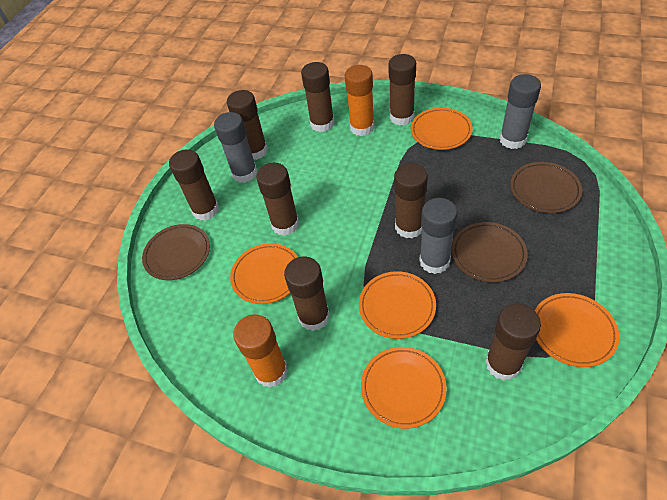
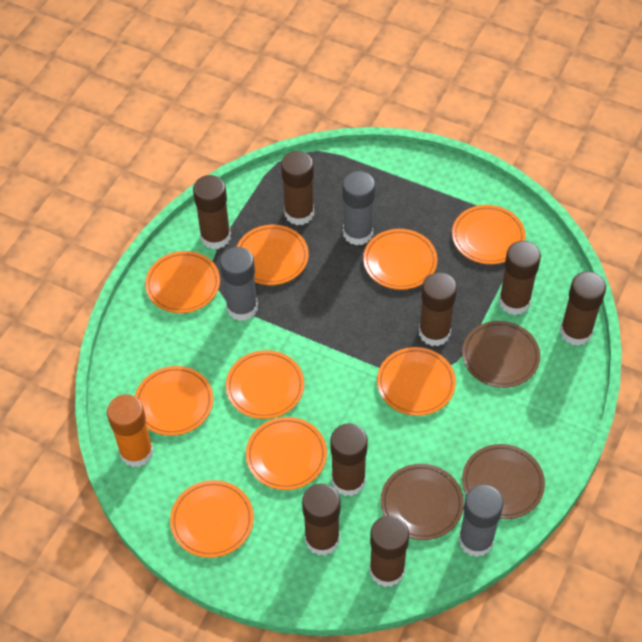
orange glue stick: [233,314,288,388] [345,65,375,136] = 2 -> [107,394,153,467] = 1
orange plate: [230,243,298,304] [359,271,436,339] [361,347,447,429] [411,108,473,150] [535,293,619,367] = 5 -> [135,366,213,436] [145,251,220,313] [170,480,254,558] [226,350,304,419] [236,225,309,285] [246,417,327,490] [363,229,437,290] [377,347,456,416] [452,205,526,264] = 9

